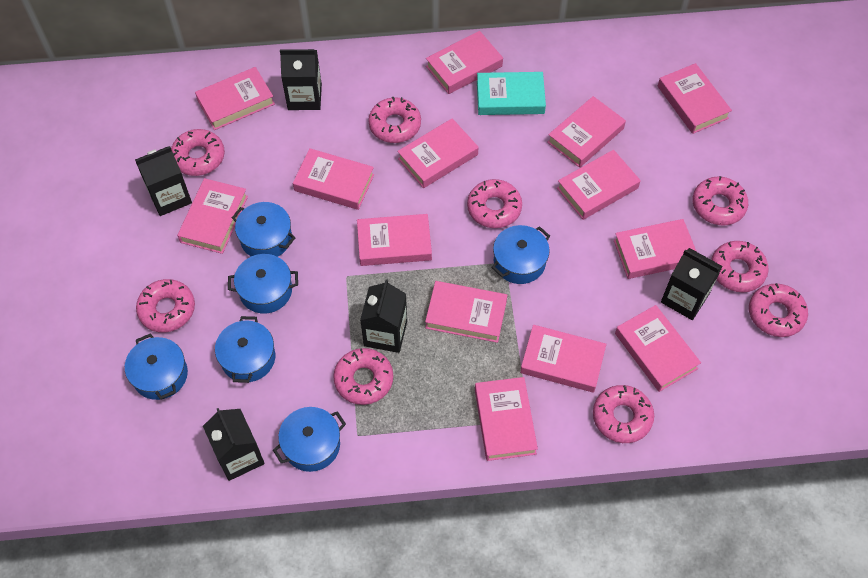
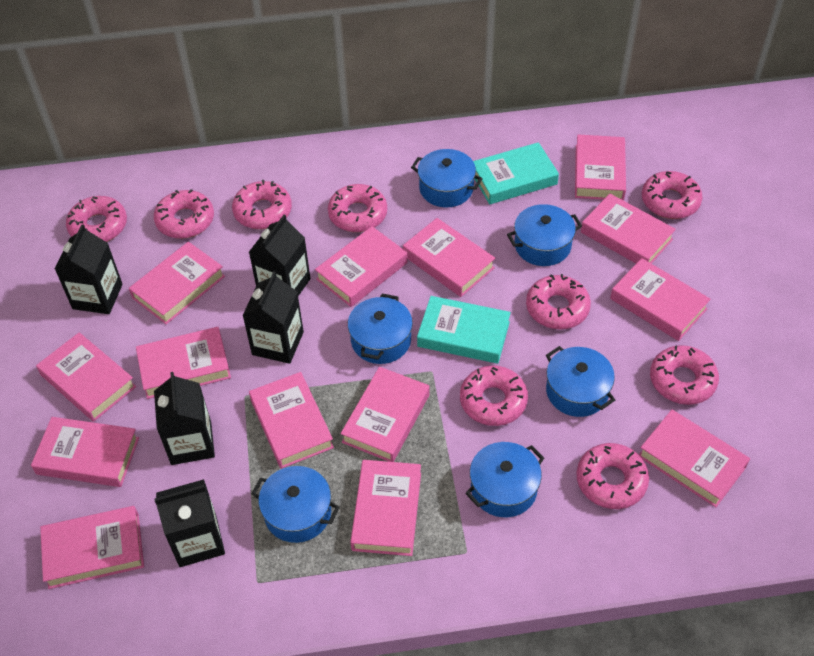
turquoise book: [477,72,546,115] = 1 -> [417,296,511,364] [473,142,559,204] = 2

